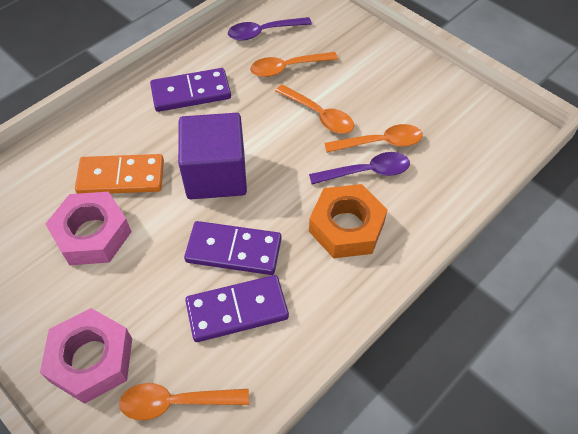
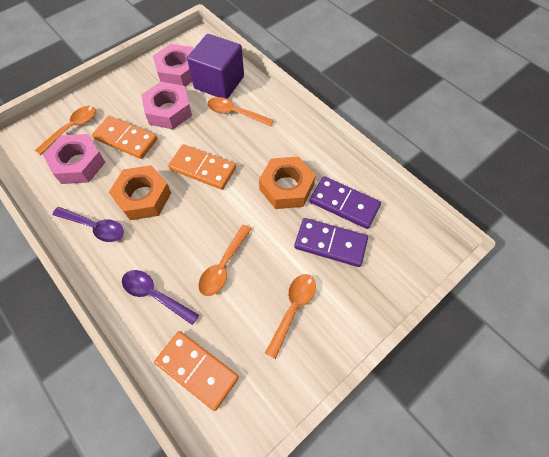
orange domino: [75,154,164,194] = 1 -> [92,116,158,159] [154,331,239,411] [168,144,236,190] = 3
orange nut: [309,184,388,258] = 1 -> [109,165,171,220] [259,157,316,209] = 2
pink nut: [40,308,132,404] [45,192,132,265] = 2 -> [43,134,106,184] [141,82,192,129] [153,44,194,86] = 3
purple domino: [150,68,231,112] [184,221,282,275] [185,275,289,342] = 3 -> [294,218,368,267] [310,177,381,229] = 2

